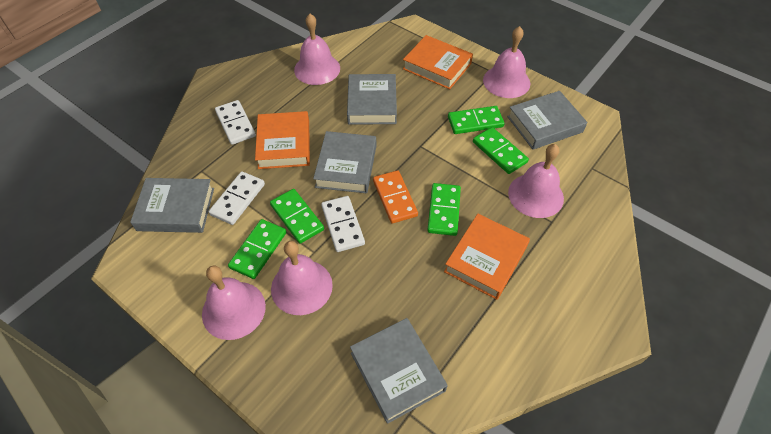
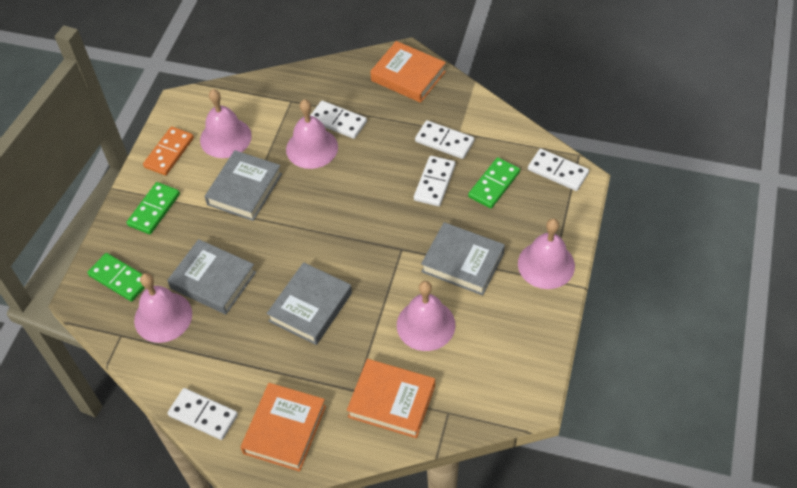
green domino: [228,219,286,279] [270,189,324,243] [427,183,461,236] [448,106,504,134] [473,127,529,174] = 5 -> [87,253,145,301] [127,182,180,234] [468,157,520,208] = 3
grey book: [130,178,214,233] [313,131,376,193] [347,74,397,125] [350,318,448,424] [507,91,587,150] = 5 -> [167,239,256,314] [205,150,282,221] [267,262,352,345] [421,222,505,296] = 4
white domino: [209,171,265,225] [215,100,256,145] [321,196,365,252] = 3 -> [168,388,238,440] [310,101,367,139] [414,156,455,206] [415,120,474,159] [528,148,589,191] = 5

